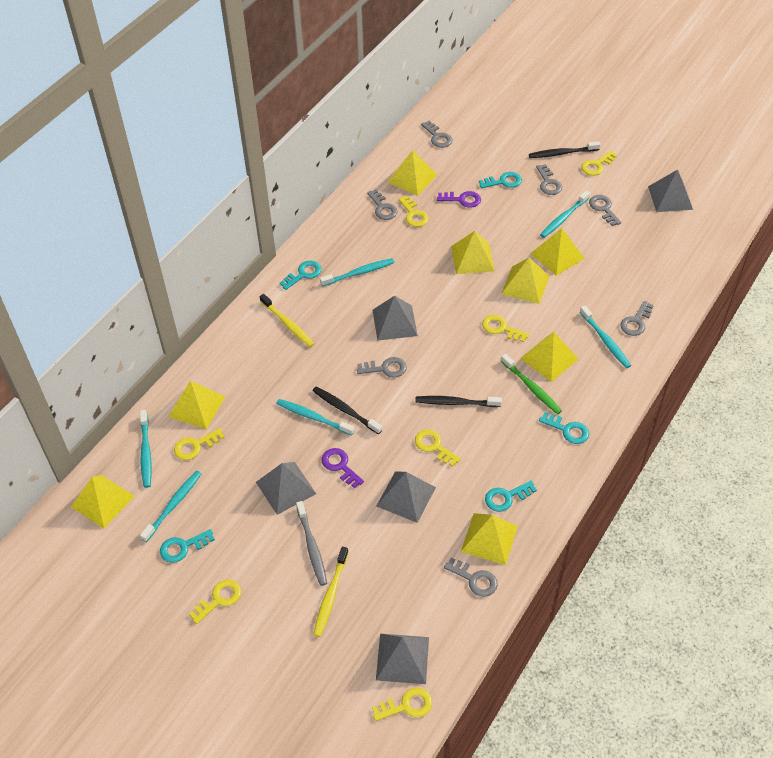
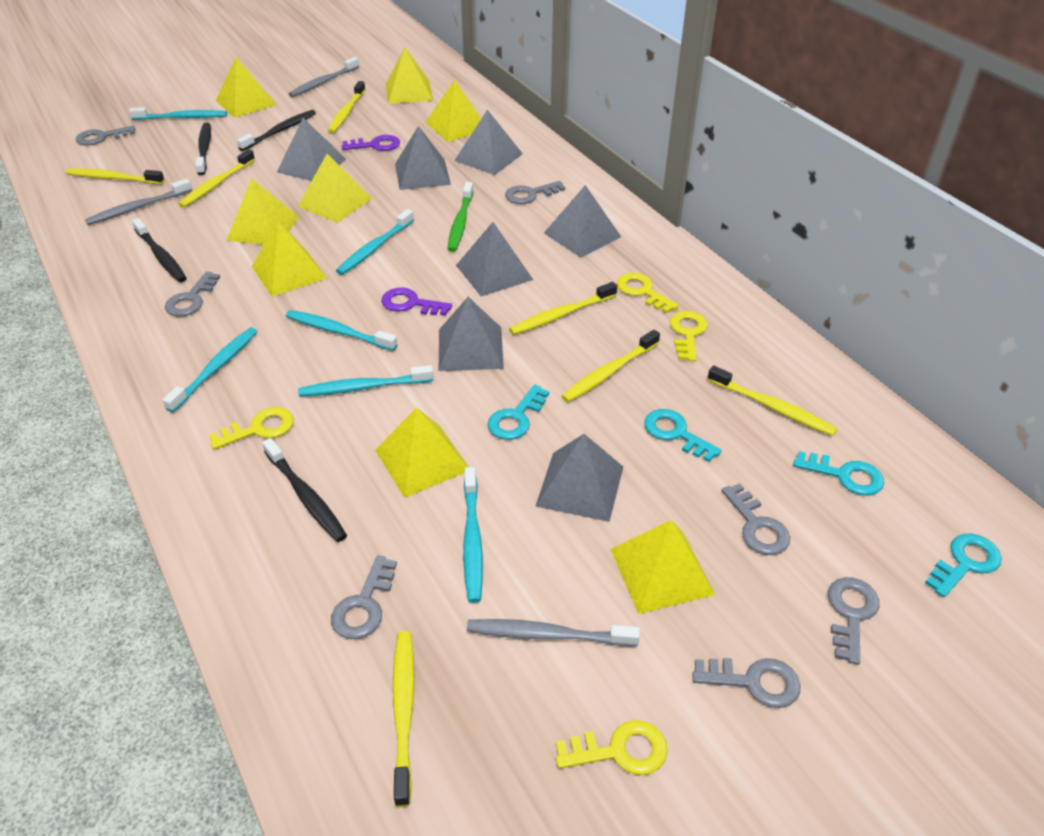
black toothbrush: [313,387,382,434] [415,396,502,407] [529,141,600,158] = 3 -> [132,218,187,282] [195,123,211,175] [237,110,316,151] [262,438,347,542] = 4
grey pyramid: [256,462,316,515] [373,296,418,341] [376,634,429,684] [377,471,436,523] [648,170,693,212] = 5 -> [277,118,346,181] [395,126,451,190] [439,297,504,371] [454,110,523,175] [456,222,533,296] [536,434,623,522] [544,185,621,258] = 7
grey toothbrush: [296,501,327,586] = 1 -> [85,179,192,225] [289,57,359,97] [467,619,640,647] = 3
turquoise key: [160,529,215,563] [280,261,322,290] [479,172,522,188] [485,480,537,512] [539,412,589,444] = 5 -> [487,385,549,440] [644,409,722,462] [794,451,884,496] [925,533,1002,598] = 4
yellow key: [174,428,225,460] [189,580,241,624] [372,688,432,721] [399,196,429,227] [415,430,461,467] [482,315,529,342] [581,150,617,176] = 7 -> [209,407,294,450] [556,720,668,775] [617,273,679,314] [670,311,708,361] = 4
yellow toothbrush: [260,294,315,347] [313,547,349,637] = 2 -> [66,168,164,184] [179,149,255,208] [328,81,366,133] [393,631,415,807] [509,282,617,335] [561,330,660,402] [707,365,837,436] = 7

